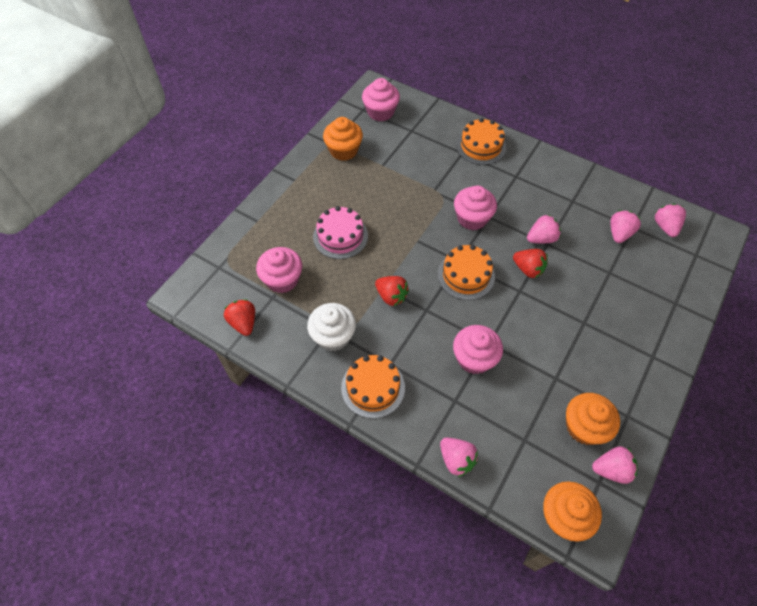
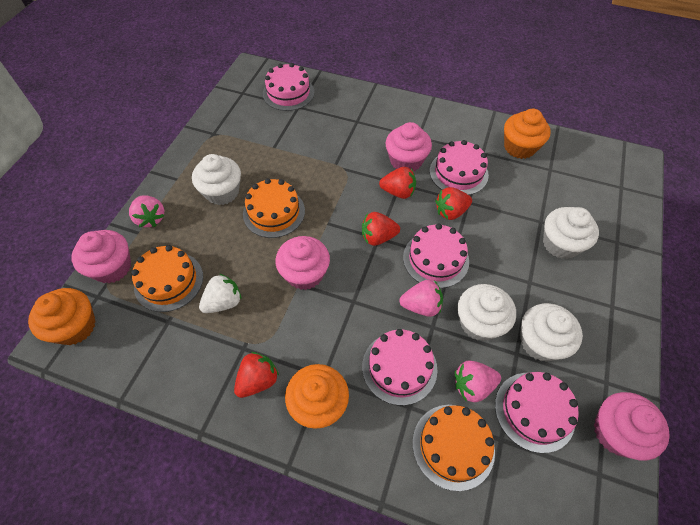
pink cake: [313,206,368,259] = 1 -> [263,63,314,111] [362,329,437,406] [403,223,469,288] [430,140,489,195] [495,372,579,453] = 5
pink strawberry: [440,438,478,477] [527,214,561,244] [592,446,638,484] [610,210,641,243] [655,204,686,237] = 5 -> [129,195,165,227] [399,280,443,317] [455,360,501,402] = 3
red strawberry: [224,299,255,336] [375,276,409,306] [513,249,548,278] = 3 -> [234,352,279,398] [362,212,400,246] [379,167,416,199] [435,187,472,220] = 4
white cupcake: [307,303,356,351] = 1 -> [192,154,241,205] [458,284,516,341] [520,303,583,362] [543,207,599,259] = 4
white strawberry: none = 0 -> [199,274,242,313] = 1

